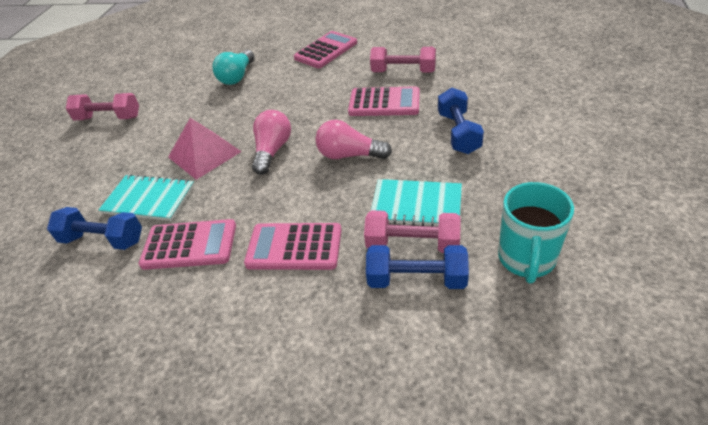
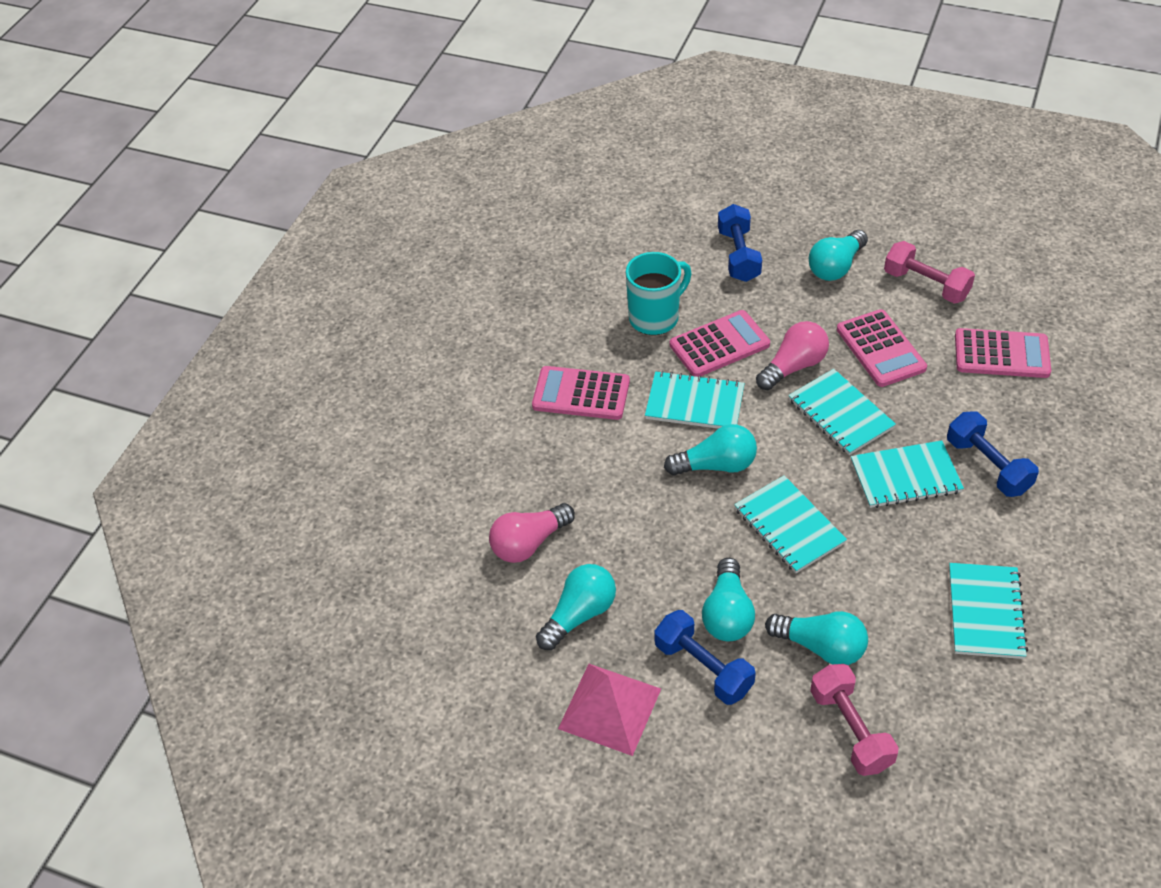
pink dumbbell: [66,93,139,120] [364,210,461,253] [370,47,436,72] = 3 -> [810,664,899,776] [884,241,975,304] = 2
turquoise light bulb: [212,50,255,85] = 1 -> [536,564,616,650] [664,424,757,476] [702,558,755,641] [765,611,868,665] [809,230,868,281] = 5
turquoise notebook: [99,174,194,221] [371,179,462,226] = 2 -> [645,371,745,429] [734,476,847,573] [788,369,896,455] [851,440,964,508] [949,563,1028,659] = 5

